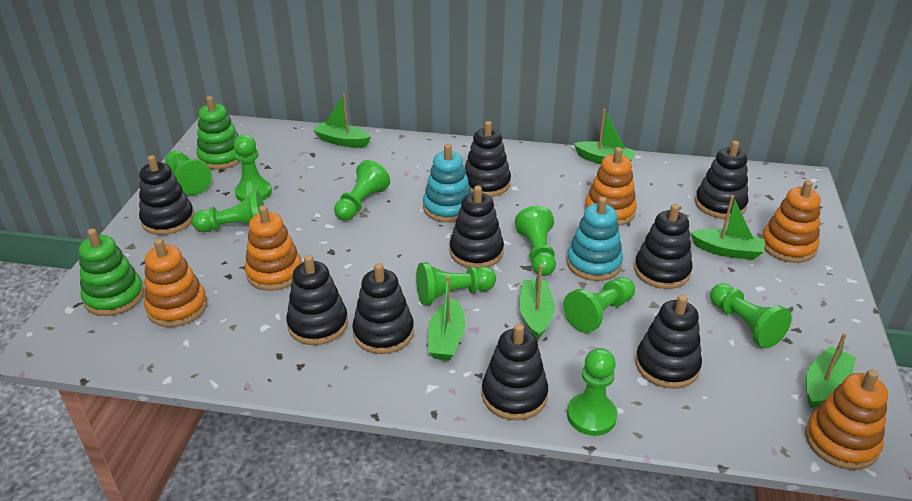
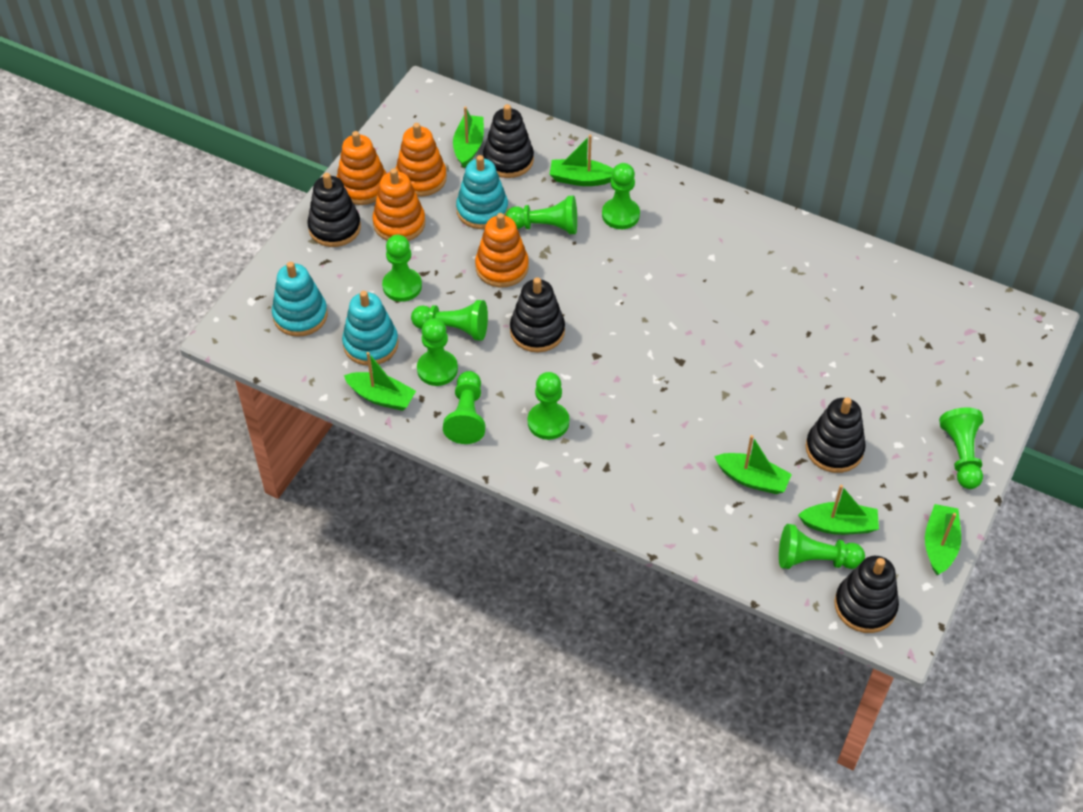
black stacking toy: [139,155,194,235] [286,255,348,345] [352,263,414,354] [450,186,504,269] [465,121,511,197] [482,324,548,420] [634,204,692,289] [635,295,702,389] [695,141,749,219] = 9 -> [307,173,361,247] [483,104,534,178] [510,277,565,352] [806,398,866,473] [834,556,899,633] = 5
green stacking toy: [79,228,144,316] [196,96,240,170] = 2 -> none = 0
orange stacking toy: [144,239,207,327] [245,205,302,291] [584,147,637,226] [761,180,821,263] [805,369,888,470] = 5 -> [337,131,387,205] [372,168,426,241] [395,123,447,197] [475,213,529,288] = 4
turquoise stacking toy: [423,144,471,223] [567,197,623,281] = 2 -> [272,262,328,337] [342,291,399,366] [456,155,508,229] = 3

